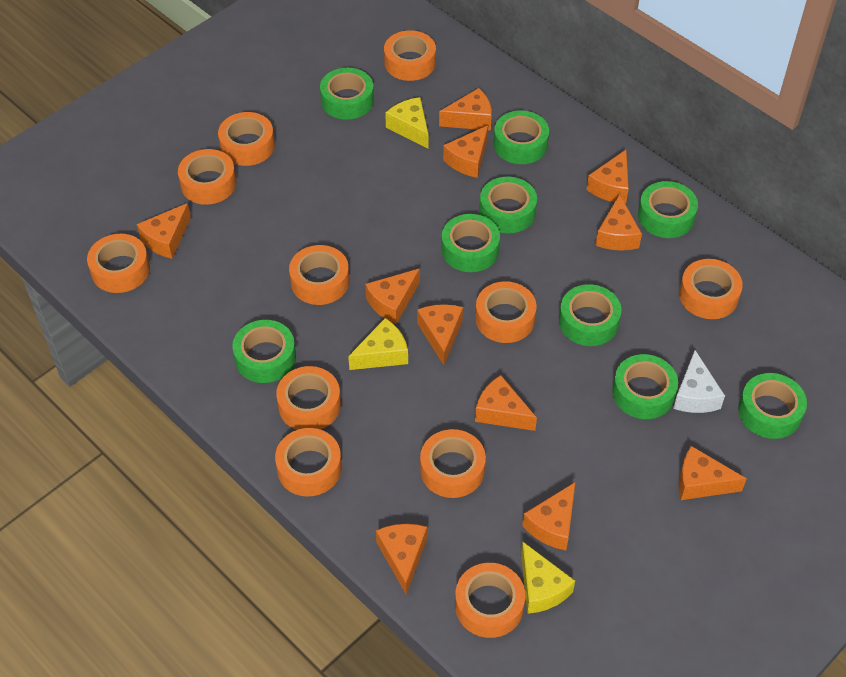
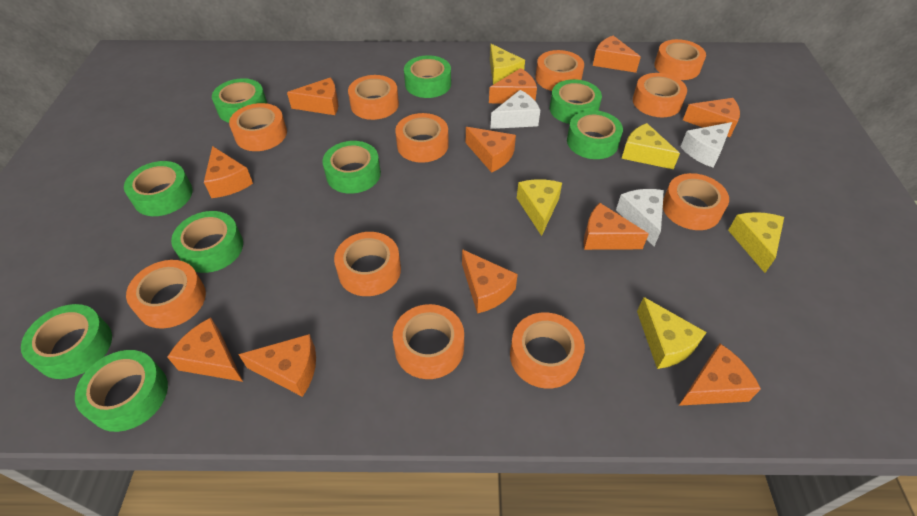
white cheese: [673,350,725,413] = 1 -> [490,90,540,129] [616,189,664,246] [681,122,732,168] = 3
yellow cheese: [348,318,408,370] [385,97,429,149] [521,542,575,614] = 3 -> [490,44,525,85] [517,179,562,236] [621,123,680,169] [637,297,707,369] [728,212,784,273] = 5

